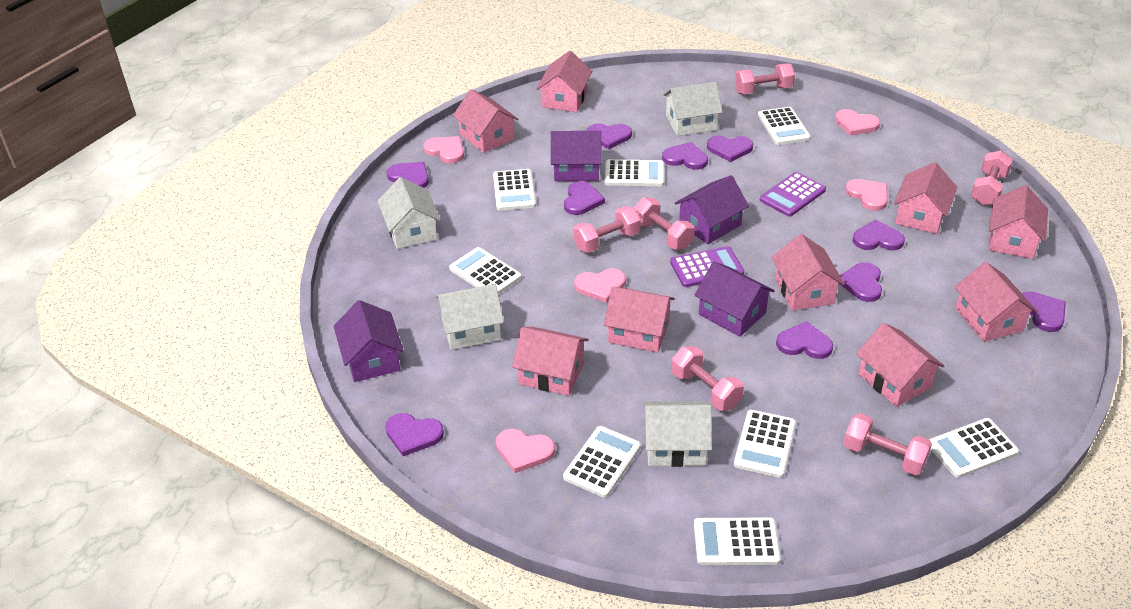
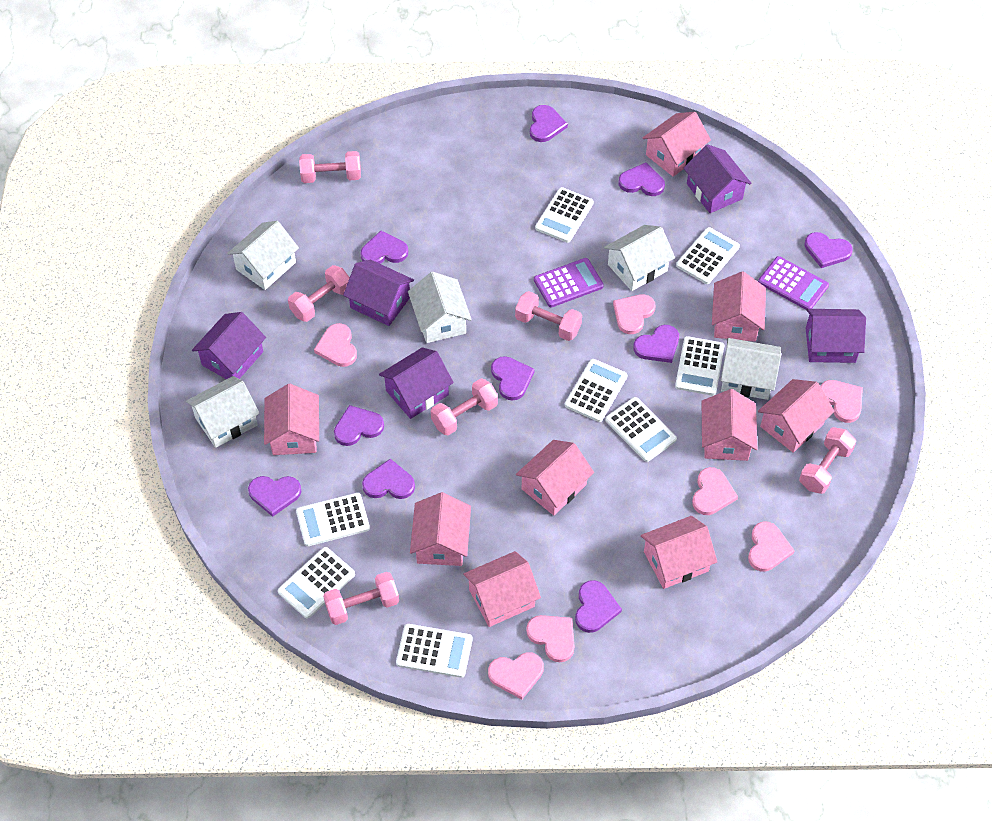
pink heart: [423,136,464,163] [496,429,555,473] [574,269,626,303] [835,109,880,136] [845,179,888,211] = 5 -> [314,323,357,367] [488,652,544,699] [526,615,575,662] [613,294,656,334] [692,467,738,515] [748,522,795,572] [820,380,863,423] = 7
purple house: [333,300,404,382] [551,131,601,181] [675,175,749,244] [694,261,775,337] = 4 -> [192,312,266,379] [343,260,414,326] [379,347,454,419] [684,144,752,213] [806,309,866,363] = 5
white house: [378,177,441,249] [435,284,504,350] [643,401,712,467] [663,82,723,136] = 4 -> [186,376,260,448] [227,221,299,290] [408,272,472,343] [604,225,675,291] [721,338,781,400] = 5

